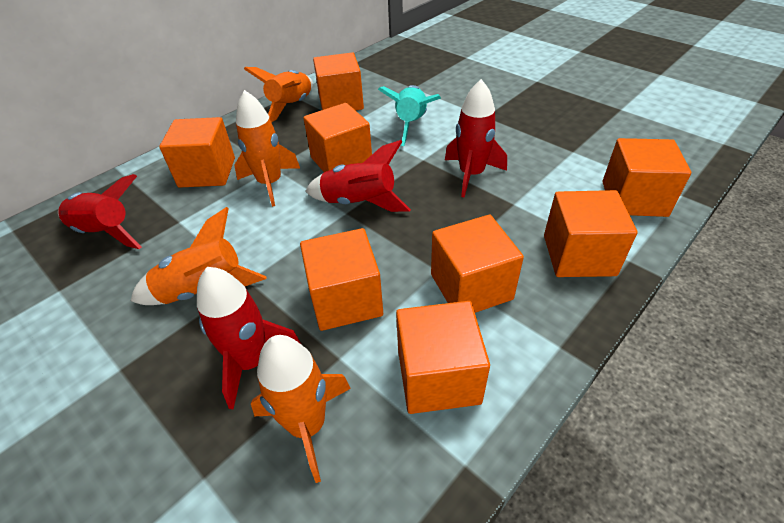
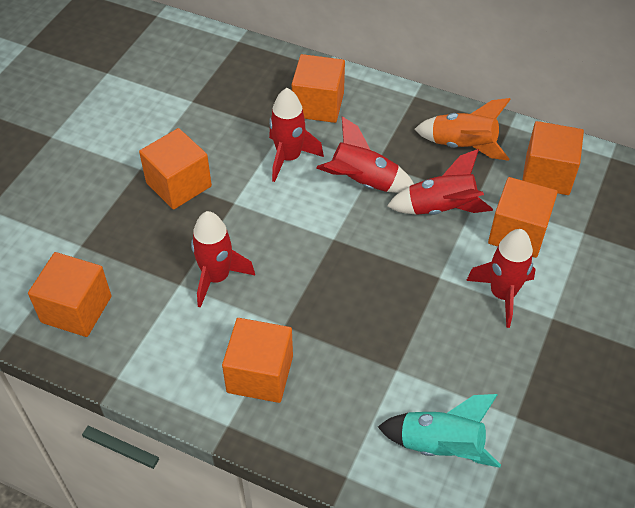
orange cube: [159,117,235,188] [300,228,383,331] [303,103,372,172] [313,52,364,110] [396,301,490,414] [431,215,524,313] [544,190,637,277] [603,138,691,217] = 8 -> [28,252,111,337] [139,128,212,210] [222,318,293,403] [292,54,345,123] [488,177,558,258] [522,121,584,195] = 6
orange rocket: [131,207,266,305] [234,90,300,207] [244,67,313,122] [251,335,351,483] = 4 -> [415,98,511,161] = 1
red rocket: [58,174,142,249] [197,267,302,409] [305,140,411,212] [445,79,507,197] = 4 -> [191,211,255,308] [269,88,324,182] [316,116,414,193] [387,149,493,215] [466,229,536,328] = 5

